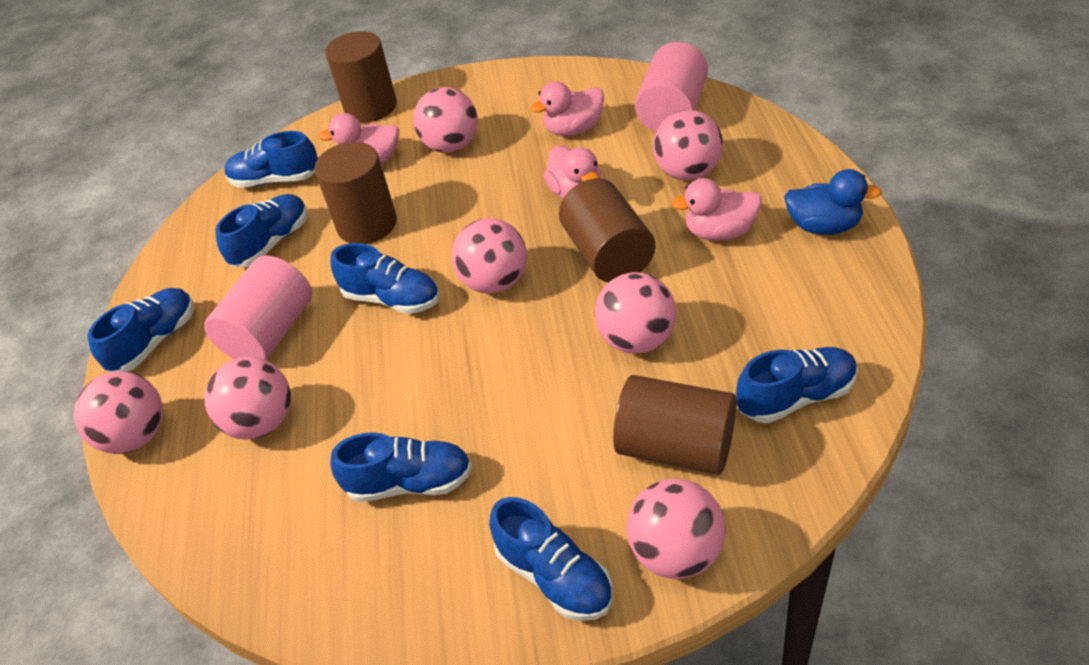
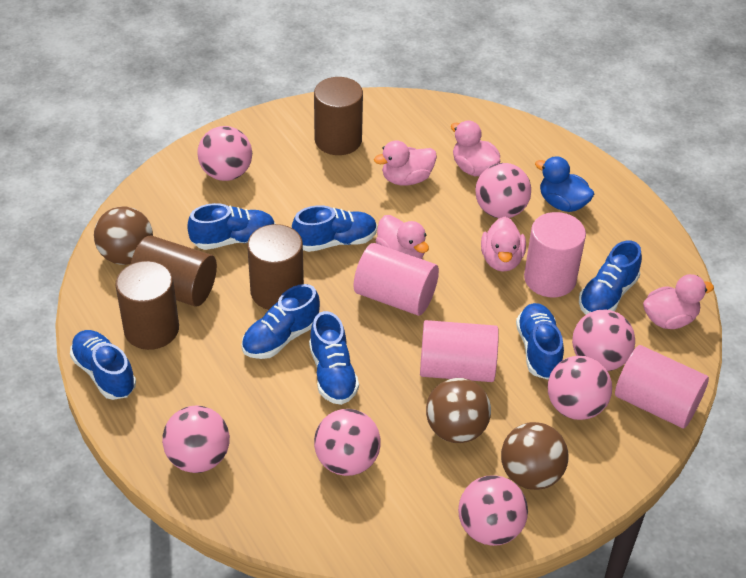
brown ball: none = 0 -> [94,206,153,265] [426,378,491,443] [501,422,569,490] = 3
pink cylinder: [204,256,312,360] [635,42,708,132] = 2 -> [354,243,439,316] [420,320,499,382] [524,212,586,297] [615,345,709,428] = 4
pink duck: [318,113,399,164] [530,81,604,136] [544,145,601,199] [671,178,762,241] = 4 -> [374,140,437,186] [376,215,429,259] [451,120,500,176] [481,217,526,272] [643,274,714,329] = 5

